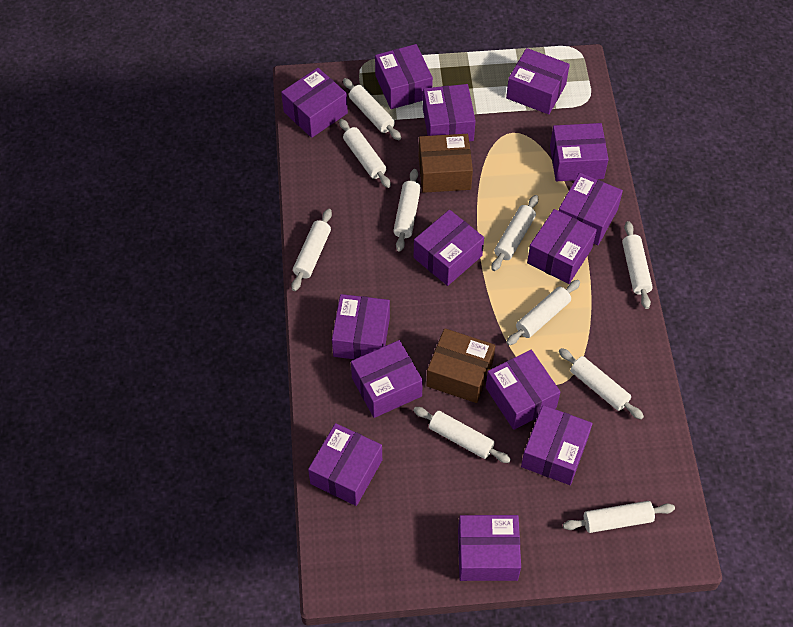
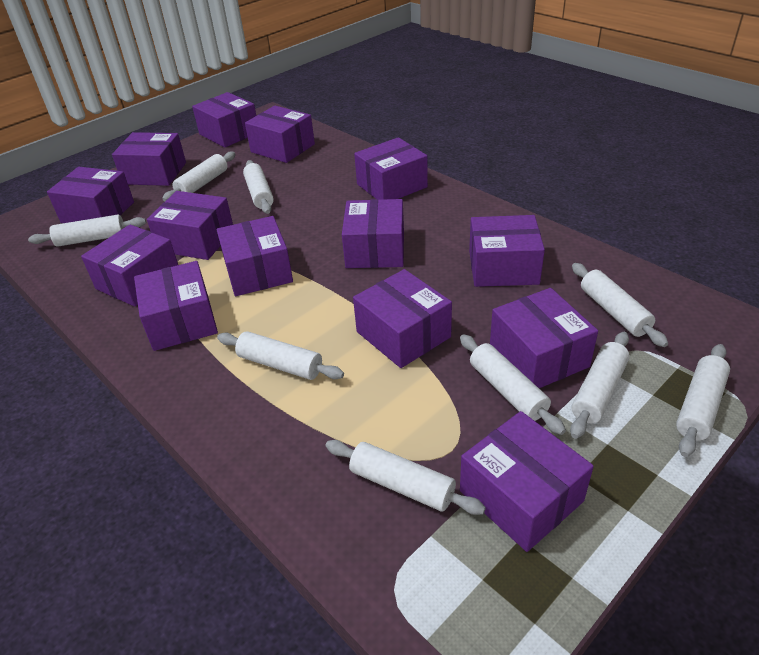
brown box: [419,134,473,193] [426,328,495,403] = 2 -> none = 0
white rolling pin: [291,209,332,291] [339,119,391,188] [343,78,401,140] [393,169,421,252] [413,407,511,463] [492,195,538,271] [506,280,580,345] [559,348,644,419] [563,501,675,533] [622,221,653,309] = 10 -> [28,215,146,247] [162,152,236,202] [217,331,344,380] [243,160,274,214] [325,440,486,515] [460,334,566,435] [570,332,630,439] [572,263,668,347] [676,344,730,457] = 9

